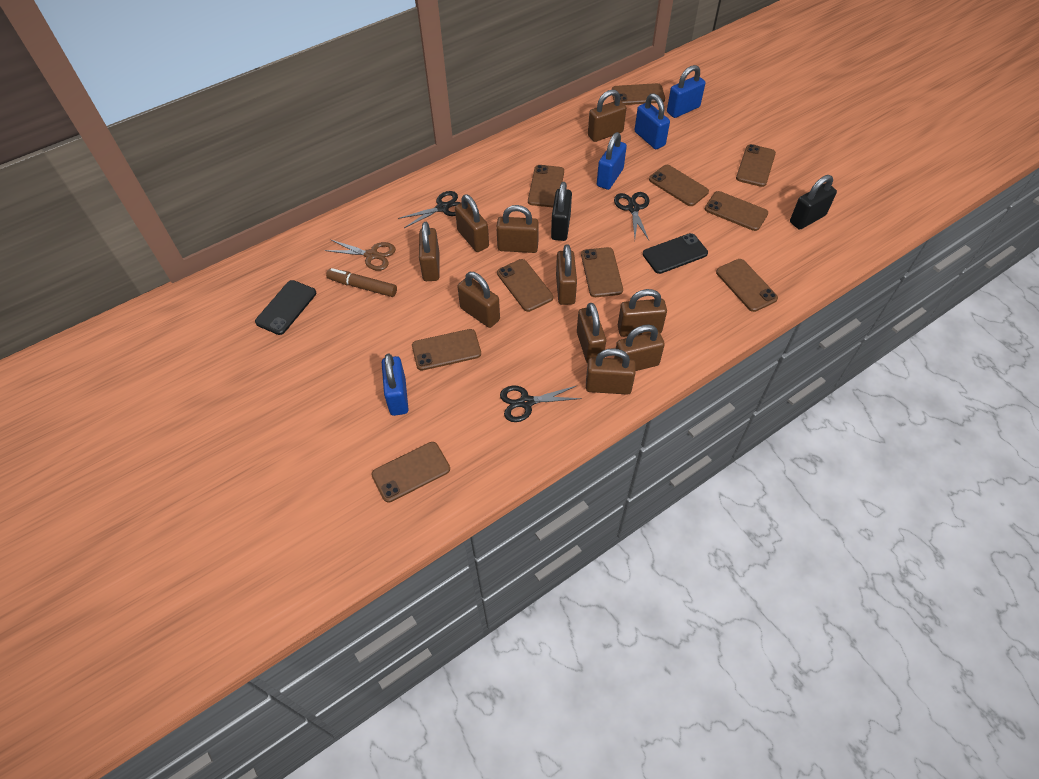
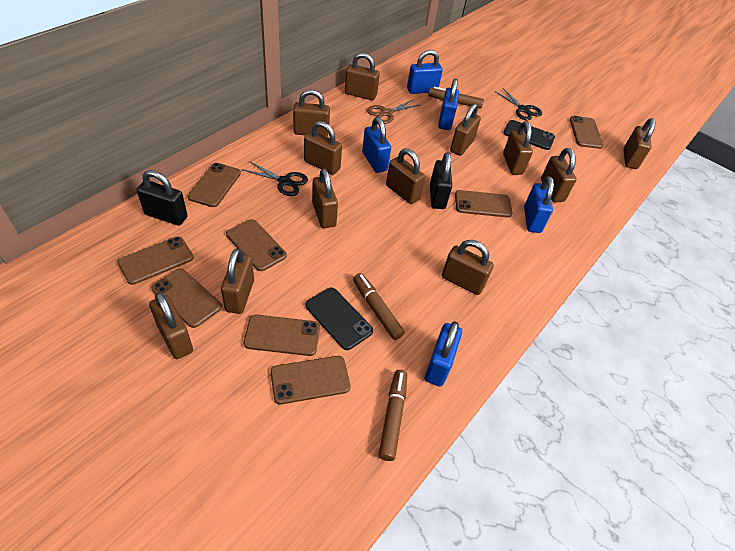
black scissors: [398,191,461,228] [500,385,582,422] [614,192,649,240] = 3 -> [242,161,308,196] [495,88,542,120] = 2
blue padlock: [382,354,409,416] [597,132,627,190] [634,93,670,149] [667,65,705,118] = 4 -> [362,117,391,173] [407,50,443,94] [425,321,462,387] [438,79,459,130] [524,176,554,233] = 5
brown marker: [326,268,397,297] = 1 -> [353,273,405,340] [379,370,407,461] [428,87,484,109] = 3
brown padlock: [419,222,439,281] [455,194,489,252] [457,272,500,328] [496,205,539,253] [556,244,577,305] [577,303,606,364] [586,348,636,395] [588,90,626,142] [614,324,665,371] [618,289,667,337] = 10 -> [149,292,193,359] [221,248,254,314] [293,89,330,137] [304,121,342,175] [312,169,338,228] [345,53,380,100] [386,149,425,204] [442,240,494,295] [450,104,481,156] [503,121,533,175] [541,148,577,202] [624,118,656,169] = 12
brown phone: [371,442,450,503] [412,329,481,371] [497,259,553,312] [528,165,564,207] [581,247,623,297] [612,83,665,105] [649,165,709,206] [705,191,768,231] [716,259,778,312] [736,144,776,187] = 10 -> [118,236,194,285] [152,268,222,328] [188,163,241,207] [226,219,287,271] [244,315,320,356] [270,356,350,404] [455,190,512,218] [570,116,603,149] = 8

